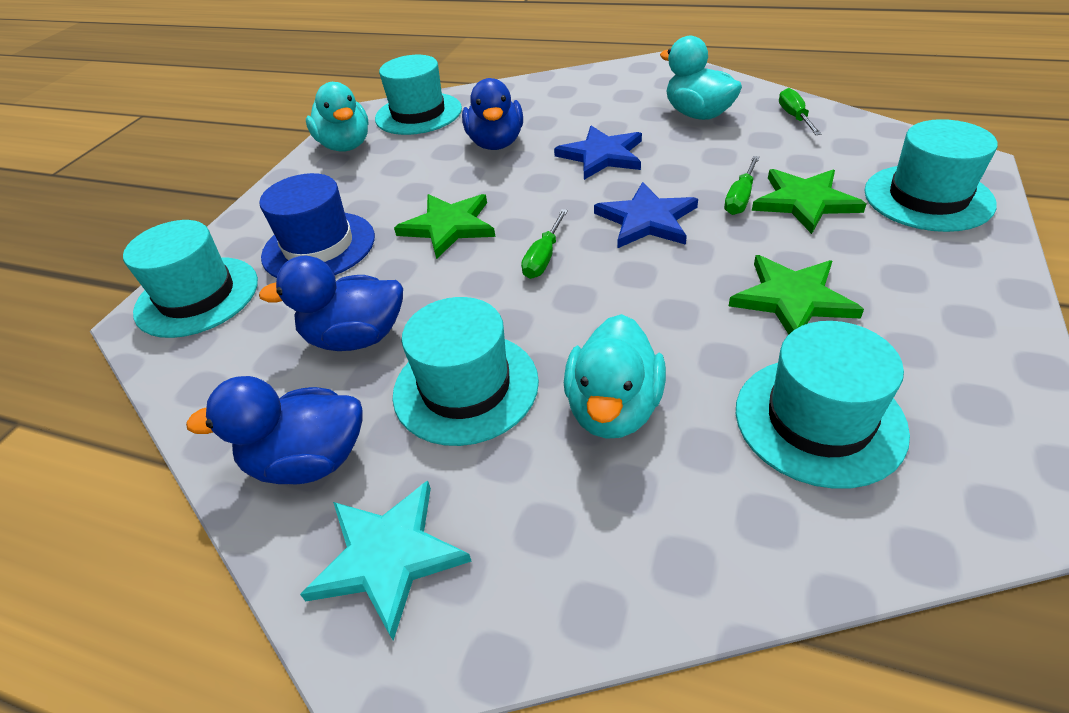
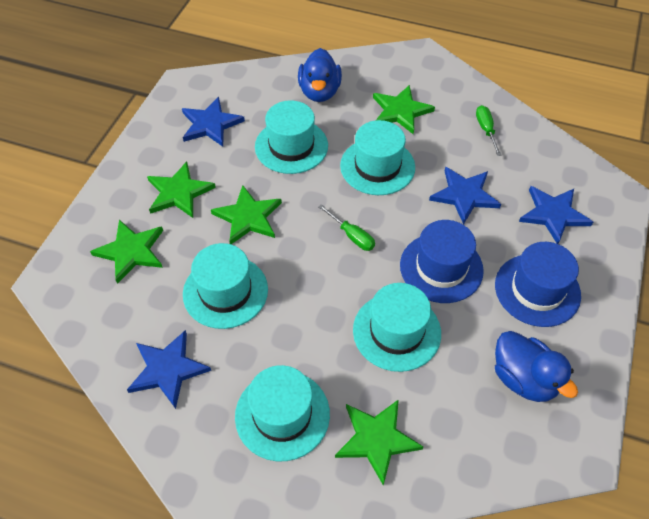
blue duck: [186,376,363,484] [259,256,403,351] [462,78,523,150] = 3 -> [298,48,342,102] [495,331,578,402] = 2
blue hat: [260,173,375,278] = 1 -> [400,220,484,303] [495,242,581,327] = 2
blue star: [554,126,642,180] [594,182,698,248] = 2 -> [127,330,211,409] [182,97,245,147] [429,167,501,225] [519,186,593,244] = 4
green screwdriver: [521,209,568,279] [724,156,760,215] [779,88,822,135] = 3 -> [318,204,375,251] [476,105,502,156] = 2
green star: [394,194,495,259] [729,255,864,334] [752,169,866,234] = 3 -> [90,220,163,284] [147,162,216,218] [211,185,282,244] [335,399,423,485] [373,85,435,135] = 5
turquoise duck: [306,82,369,152] [564,314,666,439] [660,36,742,120] = 3 -> none = 0
turquoise star: [300,480,472,641] = 1 -> none = 0

